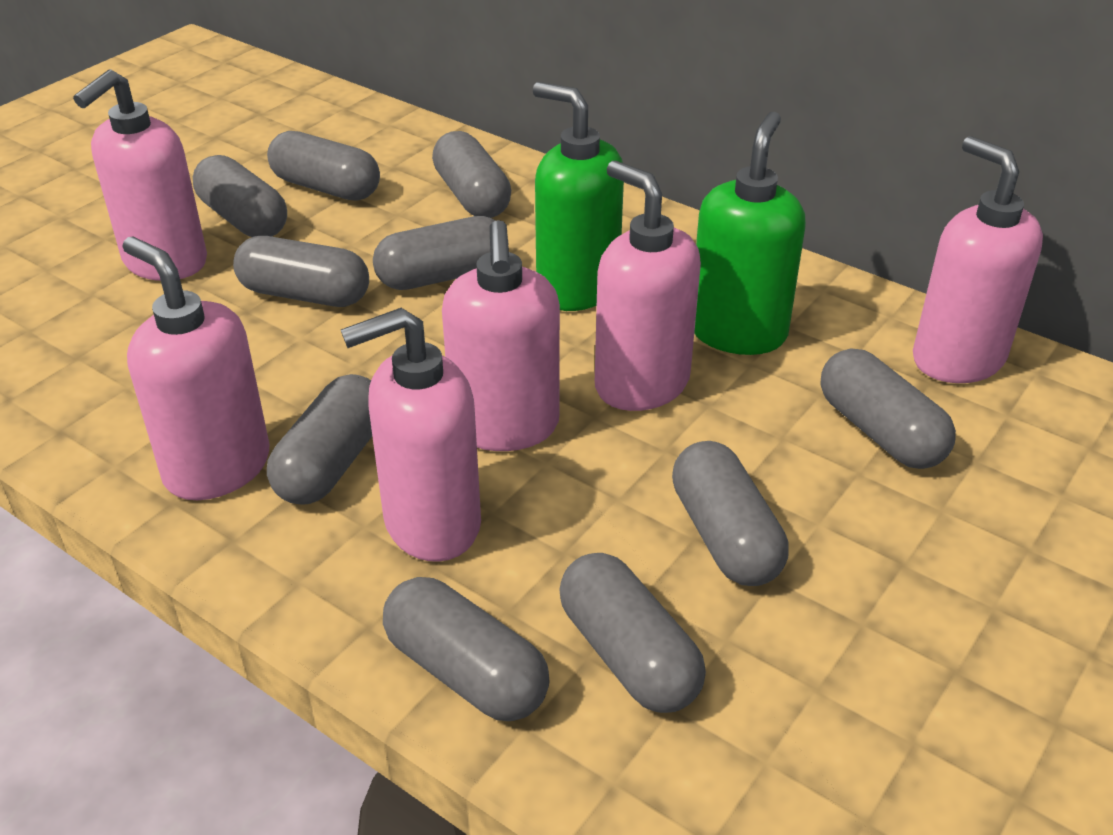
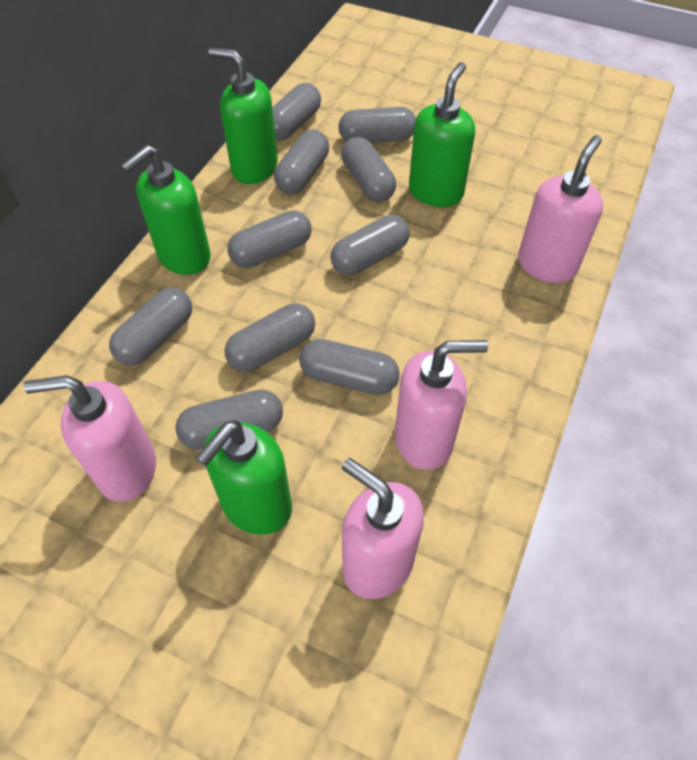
green soap dispenser: [533,82,624,311] [694,112,806,355] = 2 -> [121,145,211,275] [196,420,292,535] [209,48,278,184] [409,62,475,207] = 4
pink soap dispenser: [73,69,207,281] [122,237,269,500] [341,308,481,562] [442,220,560,451] [595,161,701,411] [913,136,1043,383] = 6 -> [24,375,156,502] [342,458,424,599] [395,340,488,470] [518,135,603,283] = 4

